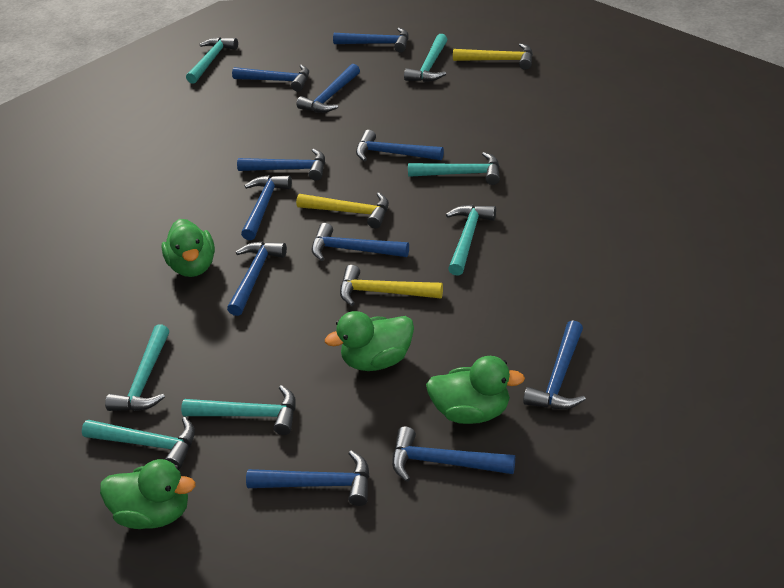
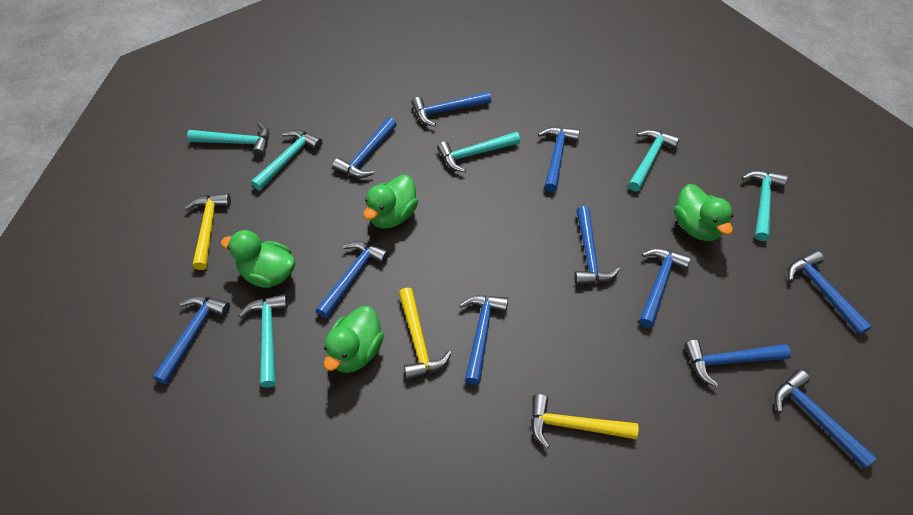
turquoise hammer: [82,417,195,469] [105,324,169,411] [181,385,296,435] [186,37,238,84] [404,34,448,82] [408,152,500,185] [446,205,496,276] = 7 -> [187,123,269,157] [239,294,288,388] [251,130,322,191] [437,132,520,172] [628,129,680,191] [742,171,787,241] = 6

